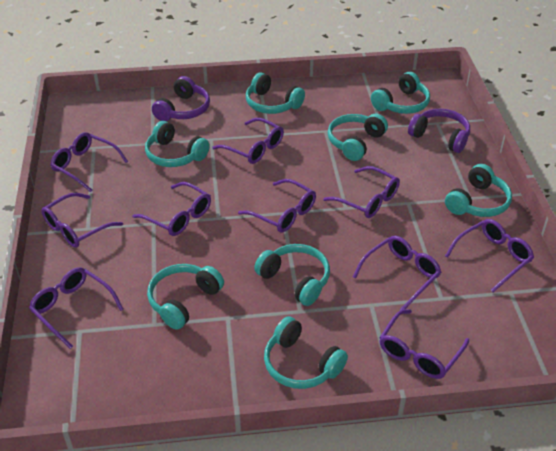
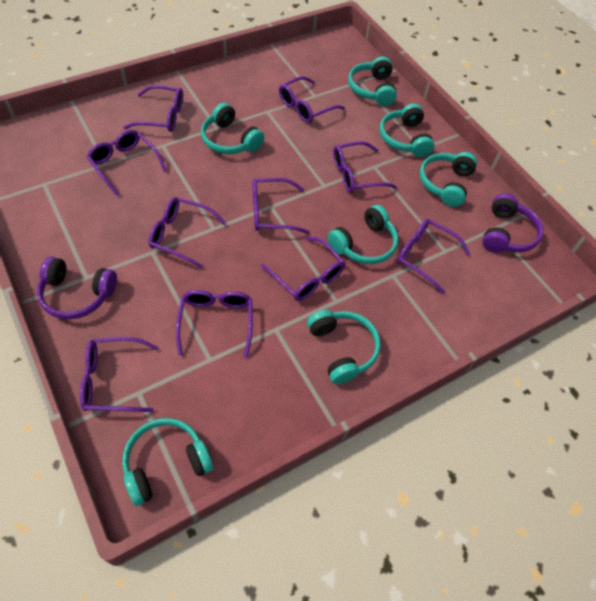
turquoise headphones: [145,121,210,167] [147,264,224,330] [246,72,305,114] [254,244,330,306] [264,316,348,389] [328,114,388,161] [371,72,430,114] [445,164,512,217] = 8 -> [122,418,213,506] [201,103,264,154] [307,310,381,384] [328,205,398,264] [348,56,397,106] [379,103,434,157] [419,152,477,207] = 7

